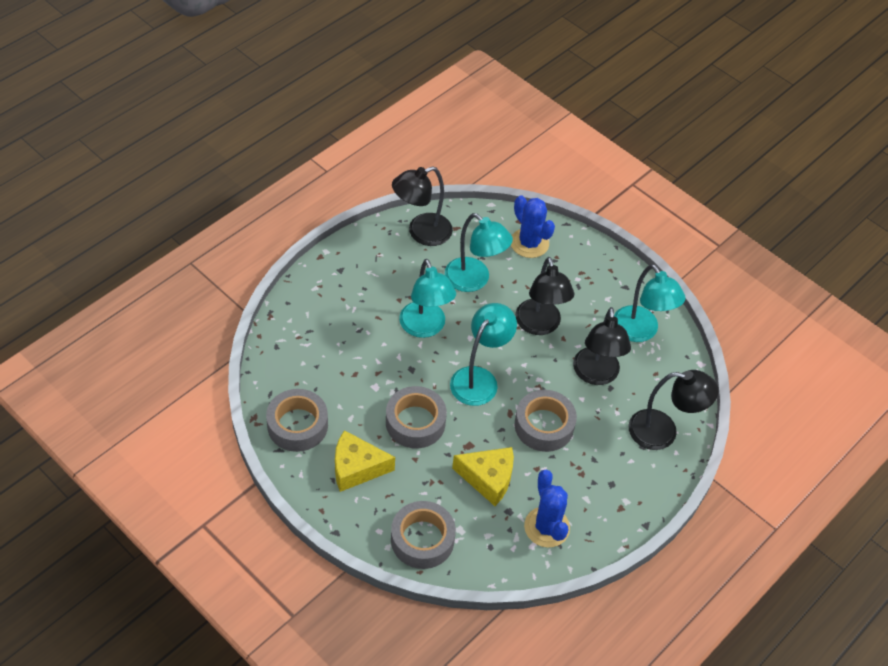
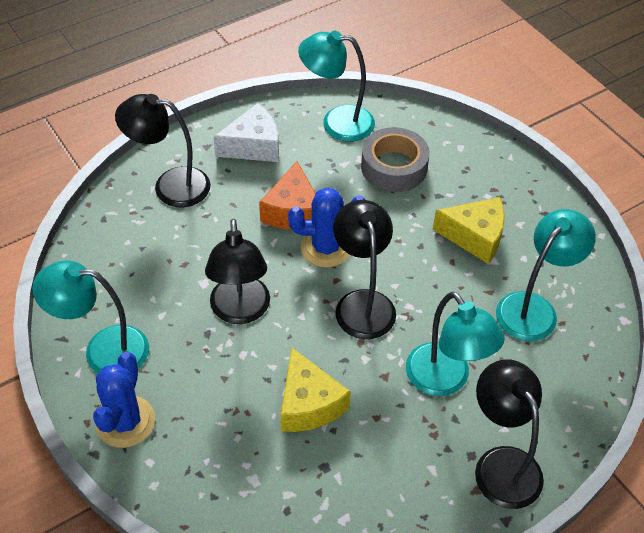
grey tape: [266,389,328,452] [386,386,447,448] [391,501,456,569] [514,390,577,452] = 4 -> [361,127,430,192] = 1
orange cheese: none = 0 -> [259,161,316,230] = 1
white cheese: none = 0 -> [213,103,279,162] = 1

